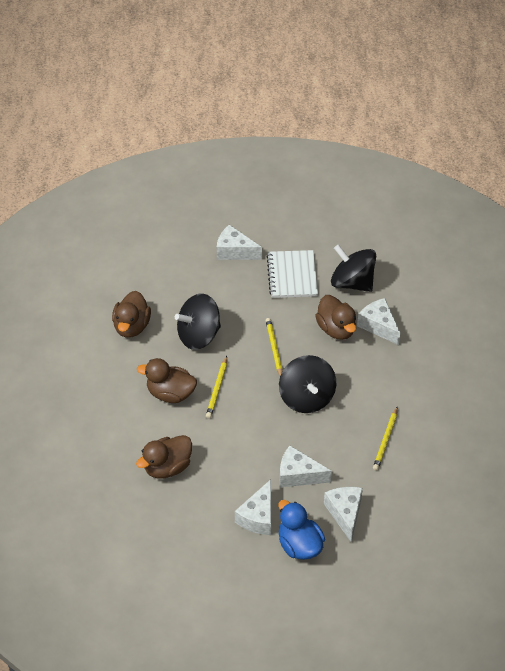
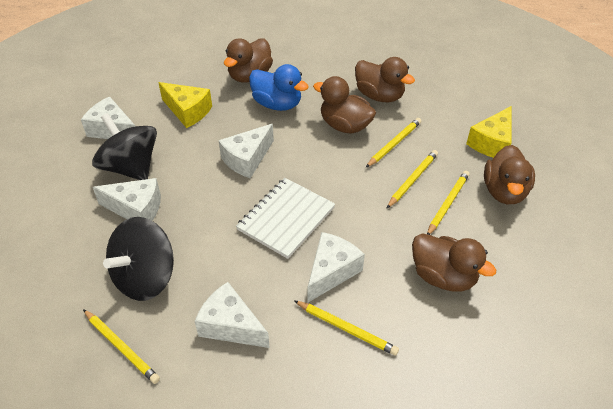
black spinning top: [175,294,221,350] [279,355,336,413] [331,244,376,292] = 3 -> [92,113,157,180] [103,217,174,301] = 2
brown duck: [112,291,151,338] [136,435,192,479] [137,358,197,403] [315,295,356,340] = 4 -> [224,38,273,82] [313,76,376,134] [355,57,415,102] [412,233,496,292] [484,145,535,204] = 5
yellow cheese: none = 0 -> [158,82,212,128] [466,106,511,158] = 2
yellow pencil: [206,356,227,418] [266,318,282,376] [373,407,398,471] = 3 -> [83,309,160,384] [294,300,399,356] [366,118,421,167] [387,150,438,208] [427,171,470,235] = 5

